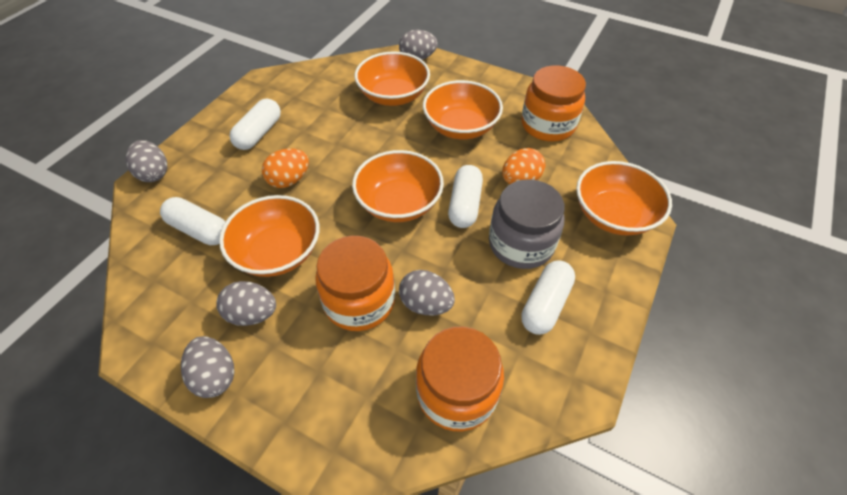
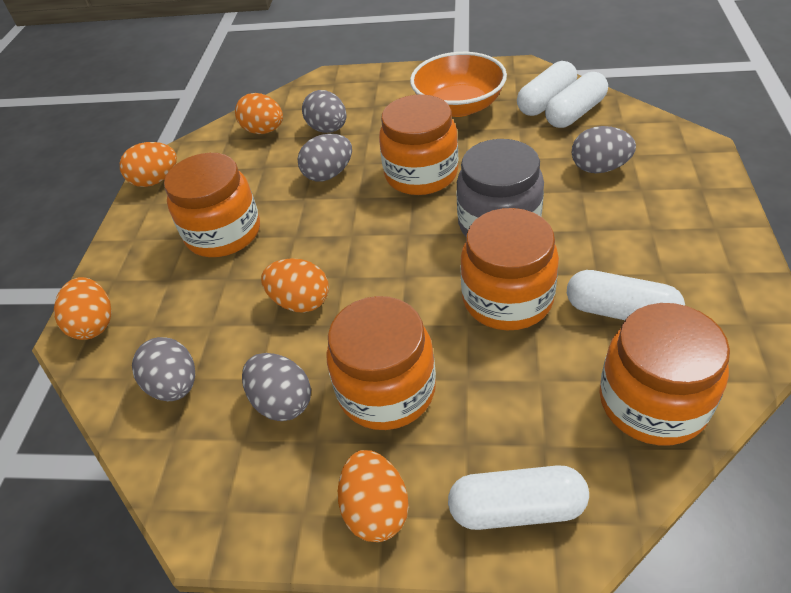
orange bowl: [219,195,320,277] [352,150,444,222] [355,51,430,106] [423,80,503,139] [576,161,672,235] = 5 -> [410,52,507,117] = 1
orange egg: [262,148,309,188] [502,148,545,184] = 2 -> [54,277,112,340] [120,142,177,187] [235,93,283,134] [261,258,329,313] [338,450,409,542] = 5
orange jar: [316,236,395,331] [416,327,504,431] [521,65,586,142] = 3 -> [164,153,260,257] [326,296,436,430] [379,94,458,195] [460,208,559,330] [600,303,730,445] = 5

